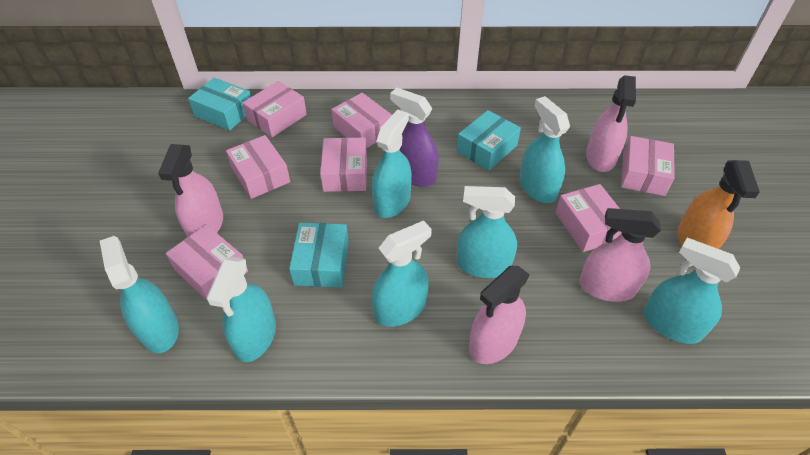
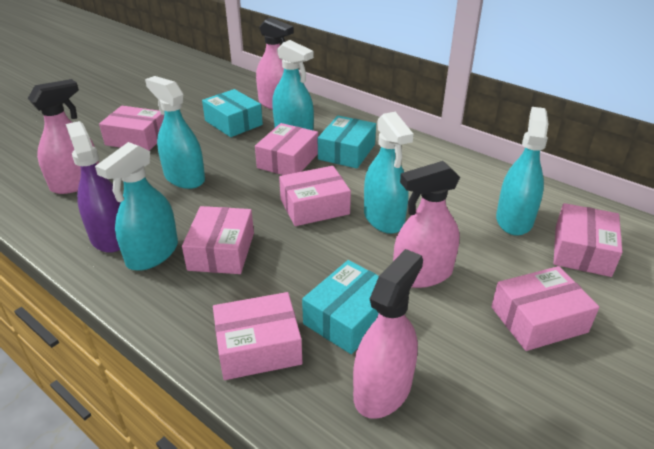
orange spray bottle: [678,160,760,249] = 1 -> none = 0
turquoise spray bottle: [100,236,179,353] [207,257,276,362] [372,110,412,218] [372,220,432,327] [457,186,517,278] [520,96,570,203] [644,238,740,344] = 7 -> [95,142,178,271] [145,76,205,189] [272,40,314,130] [364,112,413,234] [496,107,548,236] = 5

